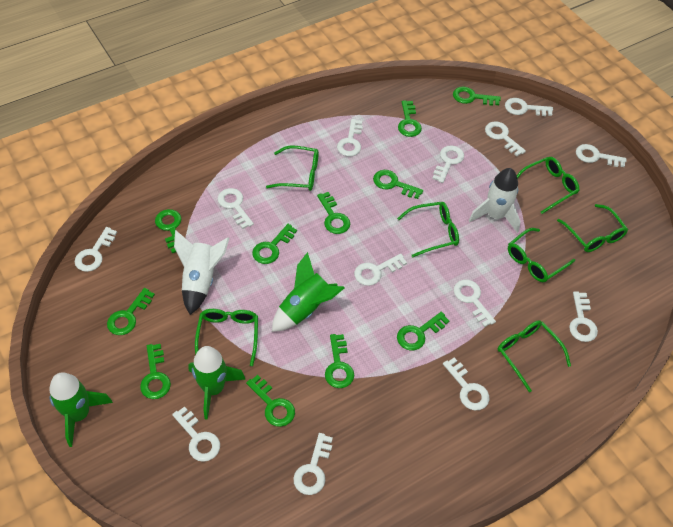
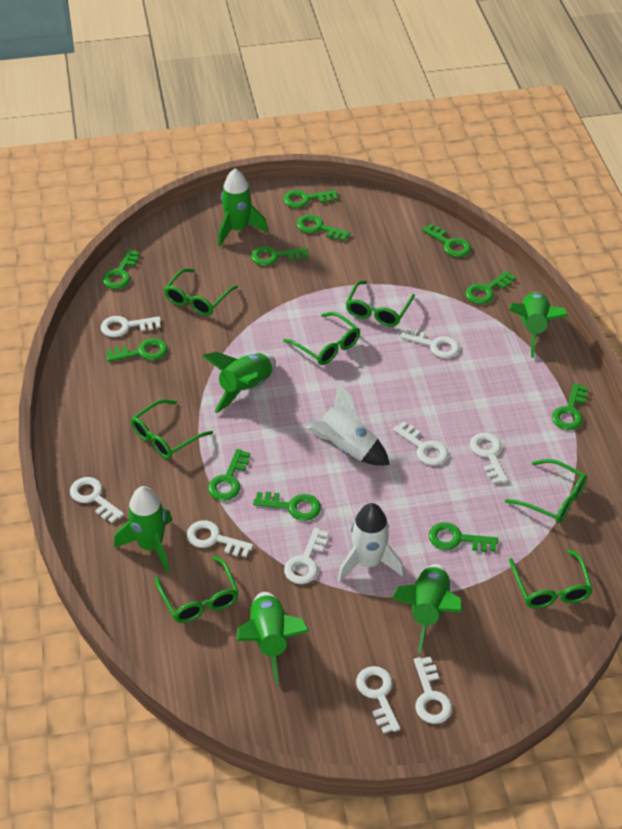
green rocket: [49,372,113,447] [188,346,246,420] [272,252,344,332] = 3 -> [114,486,173,572] [203,352,276,413] [218,168,268,246] [237,592,309,685] [392,564,462,653] [509,292,568,358] = 6
white key: [75,227,117,272] [172,406,220,462] [217,188,254,229] [293,433,333,495] [337,119,363,156] [354,254,407,286] [432,145,464,183] [443,357,489,410] [454,280,496,327] [485,121,526,156] [505,98,553,116] [569,292,598,342] [576,144,626,167] = 13 -> [70,477,124,523] [101,316,161,337] [186,520,254,557] [284,528,329,584] [356,666,400,734] [393,421,449,466] [400,328,460,358] [414,657,452,724] [470,433,508,484] = 9

